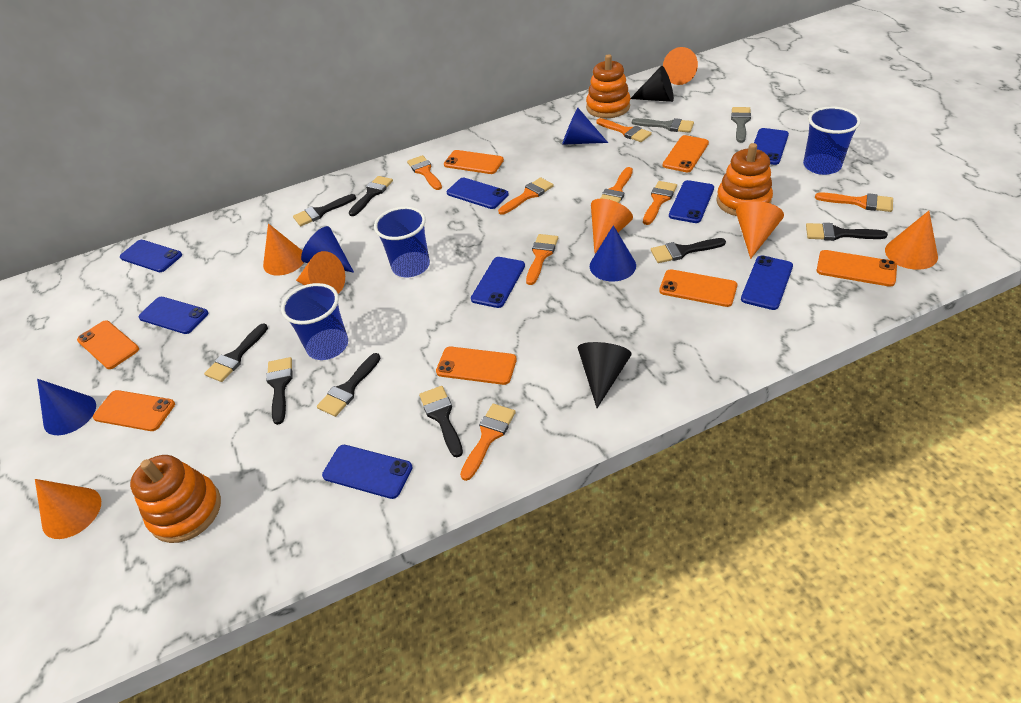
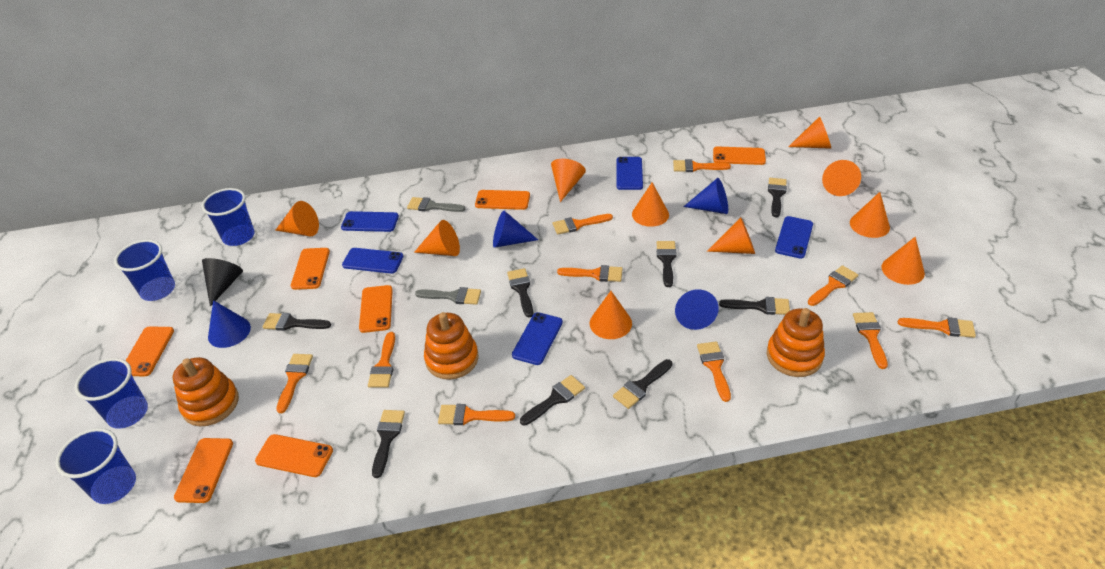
black cone: [578,342,632,408] [630,66,674,102] = 2 -> [202,258,243,307] = 1
blue cup: [281,283,348,360] [374,206,430,277] [803,106,861,175] = 3 -> [56,428,136,504] [75,358,148,429] [114,240,175,301] [202,188,255,246] = 4
blue phone: [120,240,182,272] [139,297,208,334] [322,445,413,499] [447,178,509,209] [471,257,525,308] [669,180,714,223] [741,255,793,310] [754,128,789,165] = 8 -> [341,211,399,232] [342,248,403,273] [512,312,563,365] [616,157,643,190] [775,216,813,258] = 5
orange brush: [407,155,442,190] [460,404,516,481] [498,177,554,215] [526,234,558,285] [597,118,652,142] [600,167,633,203] [643,181,677,225] [815,192,893,212] = 8 -> [276,354,313,413] [368,332,395,388] [438,404,515,425] [553,214,613,234] [557,265,623,282] [673,159,731,172] [697,341,731,402] [808,265,858,306] [853,312,888,369] [898,317,976,338] = 10
orange cone: [35,479,101,539] [263,223,304,276] [296,251,345,294] [591,199,633,254] [663,47,698,85] [736,201,784,259] [885,211,938,270] = 7 -> [275,201,319,236] [414,220,460,256] [551,159,586,202] [590,291,632,339] [632,182,669,227] [707,217,755,254] [789,116,832,149] [822,160,861,196] [850,192,890,238] [881,237,925,285] = 10

